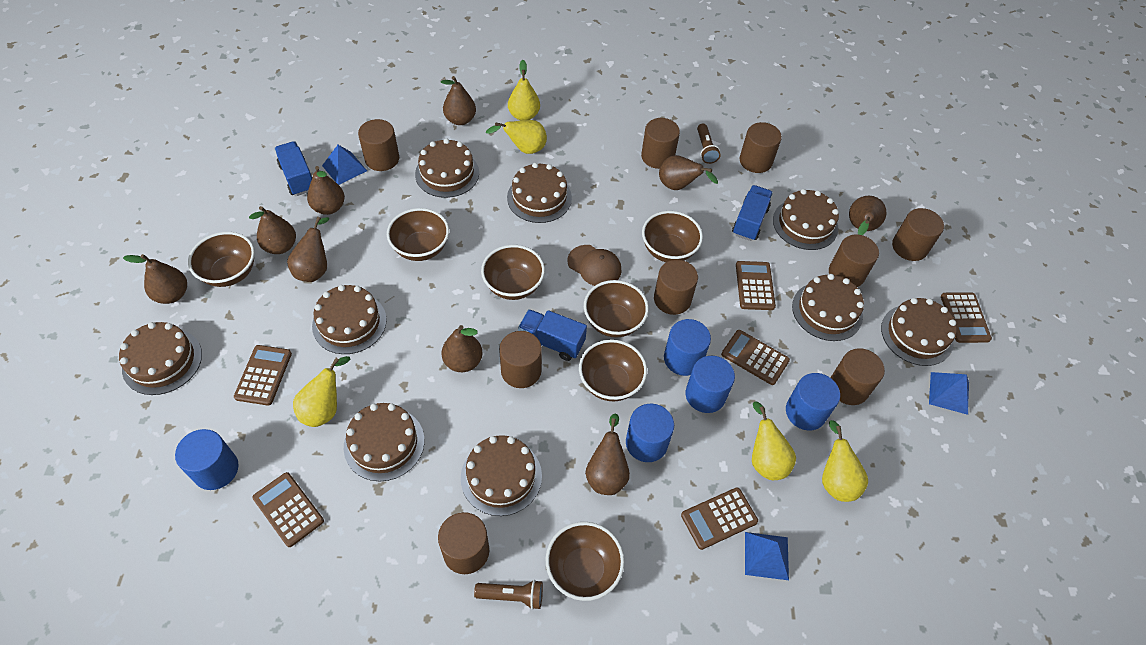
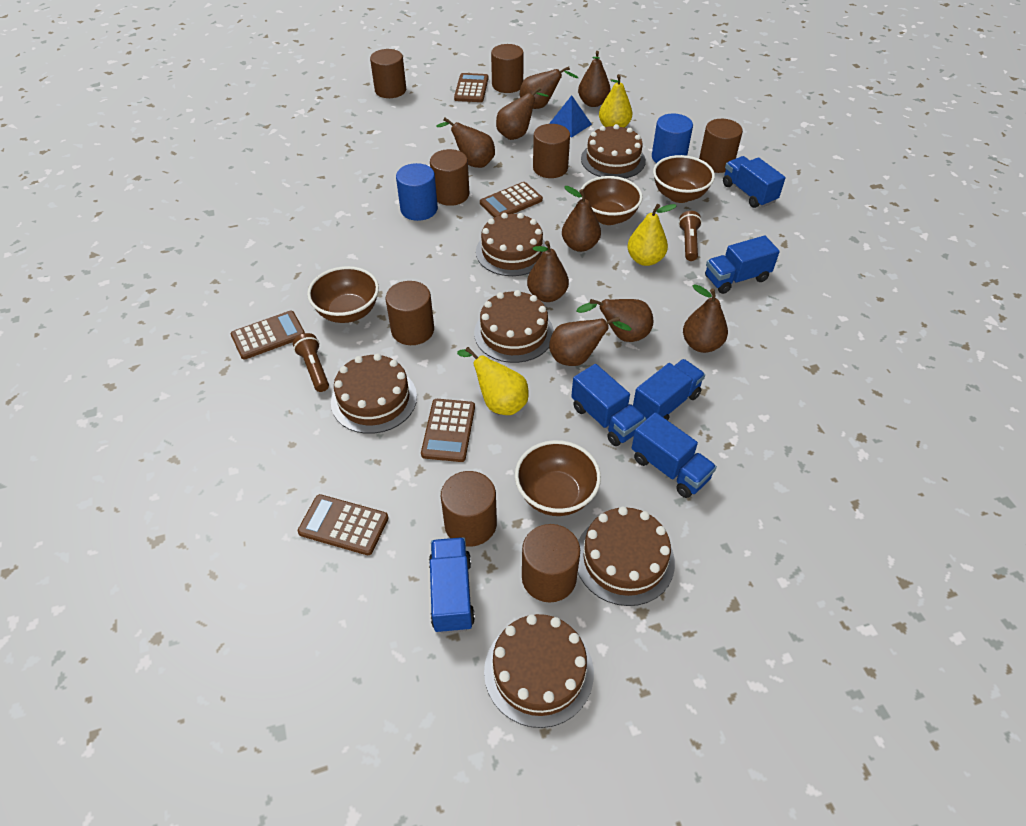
blue cylinder: [175,429,239,490] [626,404,674,462] [664,319,711,376] [686,356,735,413] [786,373,840,430] = 5 -> [396,163,438,221] [652,113,693,163] = 2
blue pyramid: [322,145,367,185] [745,532,789,580] [929,372,969,415] = 3 -> [549,95,592,137] = 1
blue truck: [274,141,312,196] [518,309,587,361] [732,185,773,241] = 3 -> [429,537,475,633] [571,364,646,446] [632,412,717,498] [633,359,705,420] [705,236,780,294] [723,156,786,208] = 6
brown bowl: [188,232,255,287] [387,208,449,261] [481,245,545,300] [546,522,624,601] [579,339,647,401] [584,280,649,338] [642,211,703,262] = 7 -> [307,266,379,323] [515,440,601,516] [579,176,643,225] [653,155,715,203] = 4
brown cake: [119,322,202,395] [312,285,387,354] [344,403,424,481] [415,138,479,198] [461,435,542,516] [507,163,572,223] [773,189,839,250] [792,274,864,341] [881,298,957,366] = 9 -> [331,354,417,434] [474,290,554,363] [476,213,547,276] [484,614,594,728] [578,507,675,606] [581,124,646,178] = 6
brown calculator: [234,345,292,406] [252,472,324,547] [681,487,758,550] [721,330,790,385] [736,261,776,310] [941,292,992,343] = 6 -> [230,311,305,360] [297,494,389,555] [421,399,475,462] [454,73,488,102] [480,182,543,218] = 5
brown cap: [567,245,622,286] = 1 -> none = 0
brown cylinder: [358,119,399,171] [438,512,489,574] [499,331,542,388] [641,118,680,169] [654,260,698,315] [739,122,782,173] [829,234,879,287] [831,348,885,405] [892,208,944,261] = 9 -> [370,49,406,98] [386,281,434,345] [430,149,469,206] [441,471,497,546] [491,44,524,93] [522,524,580,603] [533,124,570,178] [699,119,743,173] = 8
yellow pear: [293,356,350,427] [486,120,547,154] [508,60,540,121] [752,401,796,480] [822,420,868,502] = 5 -> [457,347,528,415] [599,74,632,128] [627,204,677,266] = 3

